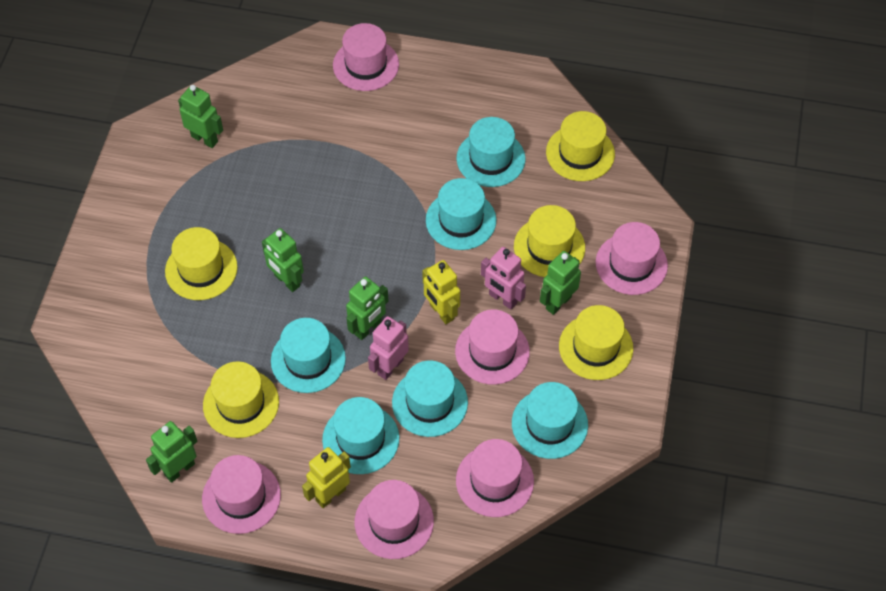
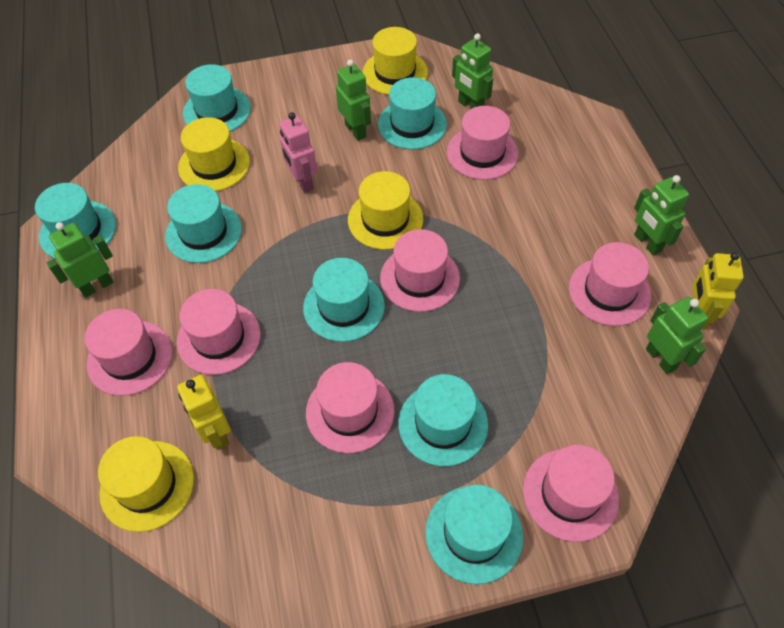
pink hat: [202,455,281,534] [333,23,399,91] [355,480,434,559] [455,309,530,385] [456,439,534,517] [596,222,668,295] = 6 -> [85,309,173,396] [177,289,261,375] [306,362,395,453] [380,229,460,312] [447,106,518,180] [523,445,619,542] [569,242,651,326] = 7
pink robot: [368,316,409,380] [481,247,526,310] = 2 -> [279,112,317,193] = 1
turquoise hat: [271,318,346,393] [322,397,399,474] [392,360,468,437] [426,178,496,250] [456,117,526,187] [512,382,588,459] = 6 -> [35,183,116,259] [165,184,242,263] [183,64,251,132] [303,258,385,342] [378,77,447,150] [398,374,488,466] [425,485,523,584] = 7
yellow hat: [165,227,238,300] [203,361,279,438] [514,205,585,277] [546,111,615,181] [559,305,633,380] = 5 -> [98,436,194,532] [178,117,250,191] [348,171,423,250] [362,27,428,95] = 4

